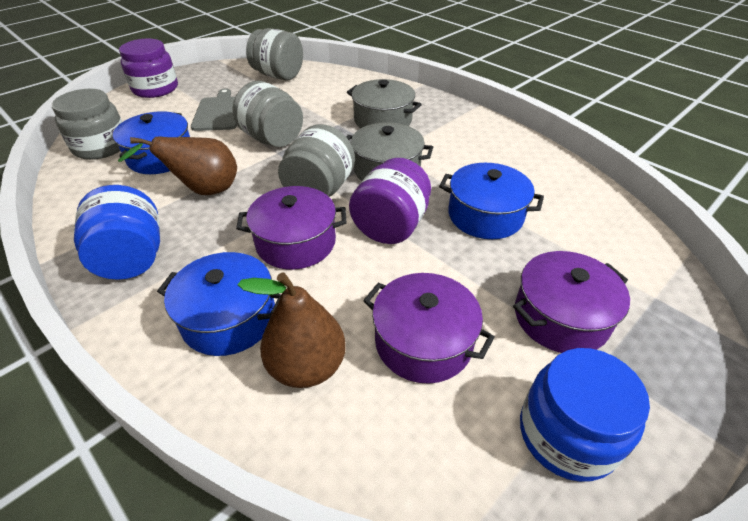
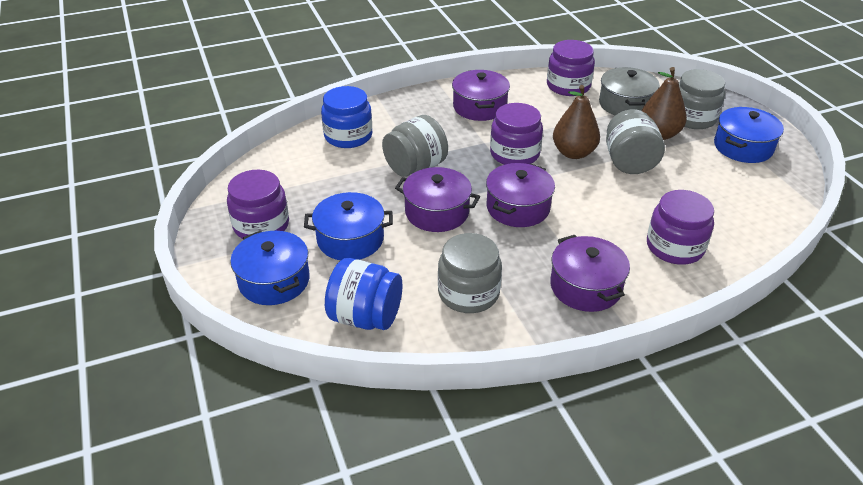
grey cutting board: [191,88,237,131] = 1 -> none = 0
grey pot: [347,79,422,128] [347,122,433,181] = 2 -> [599,67,659,115] = 1
purple jar: [119,39,178,98] [349,158,431,244] = 2 -> [227,170,289,239] [490,103,543,165] [547,40,595,96] [647,190,714,265] = 4
purple pot: [236,186,346,270] [363,273,495,384] [513,251,630,353] = 3 -> [395,167,480,232] [452,70,510,121] [486,163,555,227] [550,235,630,312] = 4

